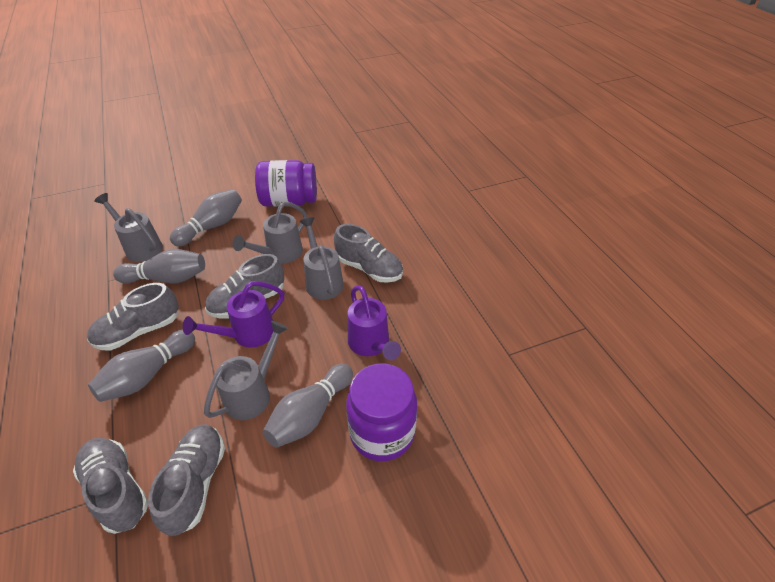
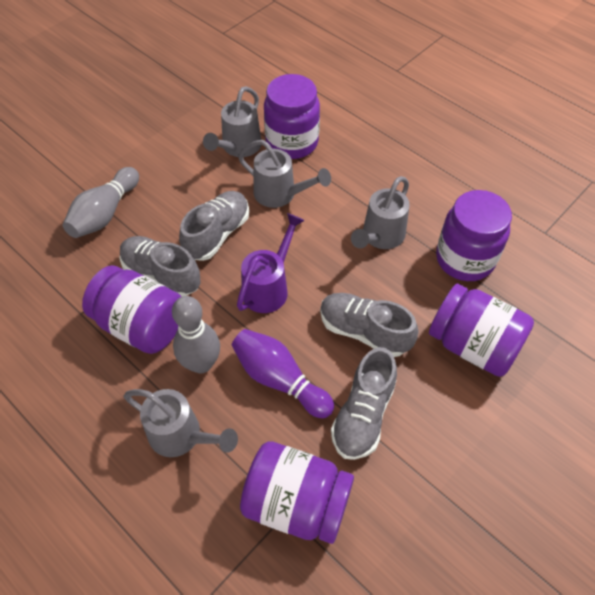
grey bowling pin: [88,330,195,402] [113,249,205,284] [170,189,242,247] [263,364,353,448] = 4 -> [63,167,139,238] [172,296,220,373] = 2
grey shoe: [73,438,148,534] [87,283,179,350] [148,424,225,536] [205,254,284,319] [334,224,403,283] = 5 -> [119,236,200,296] [179,191,249,261] [320,293,418,357] [331,347,397,460] = 4
purple bowling pin: none = 0 -> [232,329,334,418] = 1
purple jar: [255,160,317,207] [346,363,417,461] = 2 -> [82,265,182,354] [240,441,354,544] [264,74,320,159] [429,284,534,377] [436,190,512,281] = 5
purple watering can: [183,281,284,348] [348,285,401,360] = 2 -> [237,213,305,313] = 1

